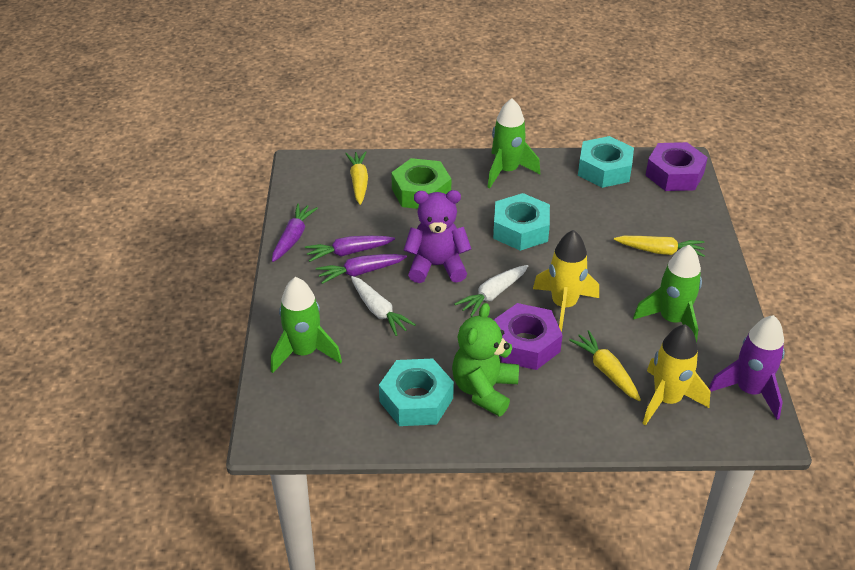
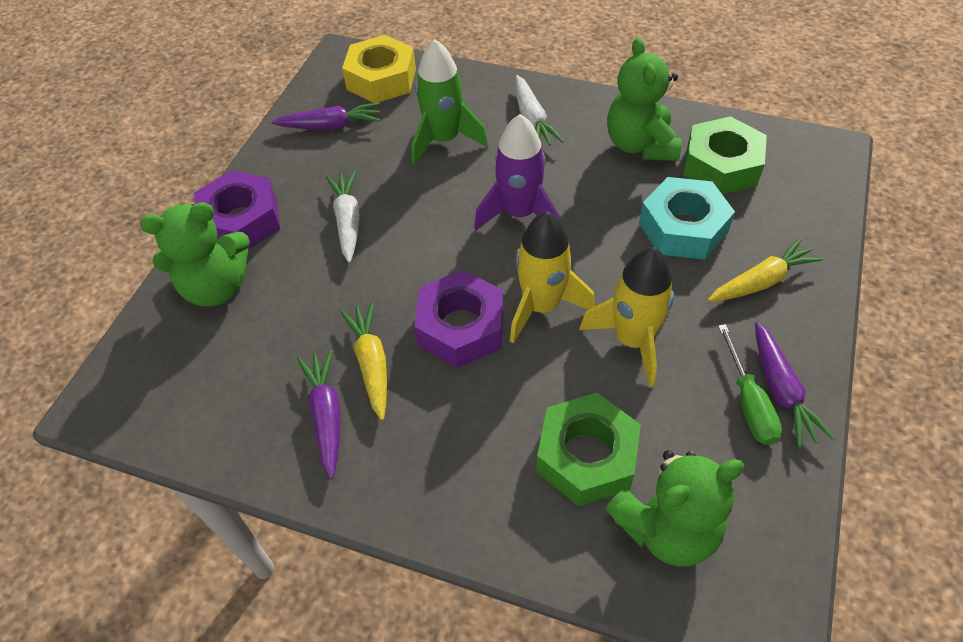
green nut: [391,158,451,209] = 1 -> [536,393,641,506] [683,116,767,194] = 2
green rocket: [271,277,342,373] [487,98,540,189] [633,245,702,342] = 3 -> [412,39,488,166] = 1
green screwdriver: none = 0 -> [718,324,782,445] = 1
green teddy bear: [452,303,519,416] = 1 -> [140,202,250,307] [605,450,744,566] [607,37,682,161] = 3
purple teddy bear: [404,190,471,283] = 1 -> none = 0
turquoise nut: [379,359,454,426] [493,193,550,251] [578,136,634,188] = 3 -> [639,177,735,260] = 1
yellow carrot: [345,151,368,205] [569,330,641,401] [614,236,705,257] = 3 -> [340,303,387,420] [708,238,823,302] = 2
yellow nut: none = 0 -> [342,35,416,103] = 1

